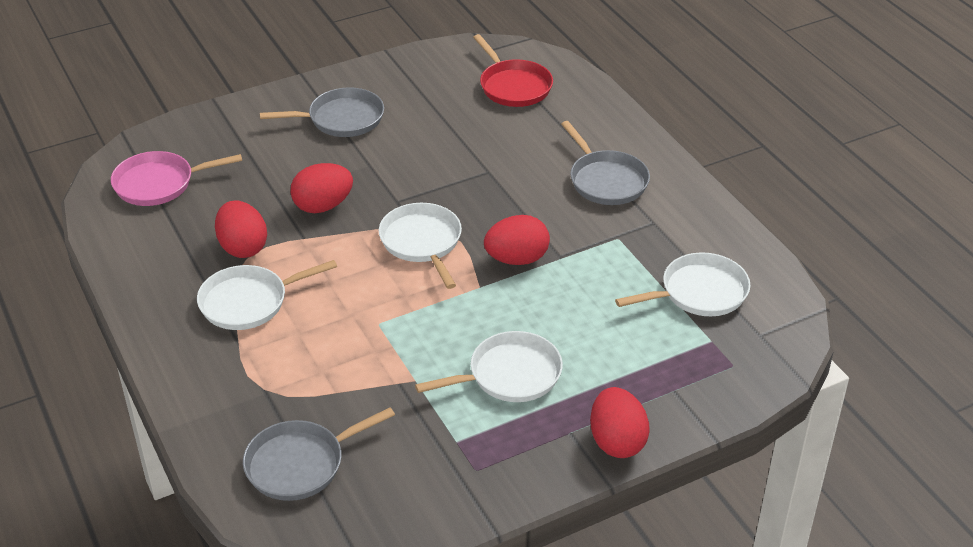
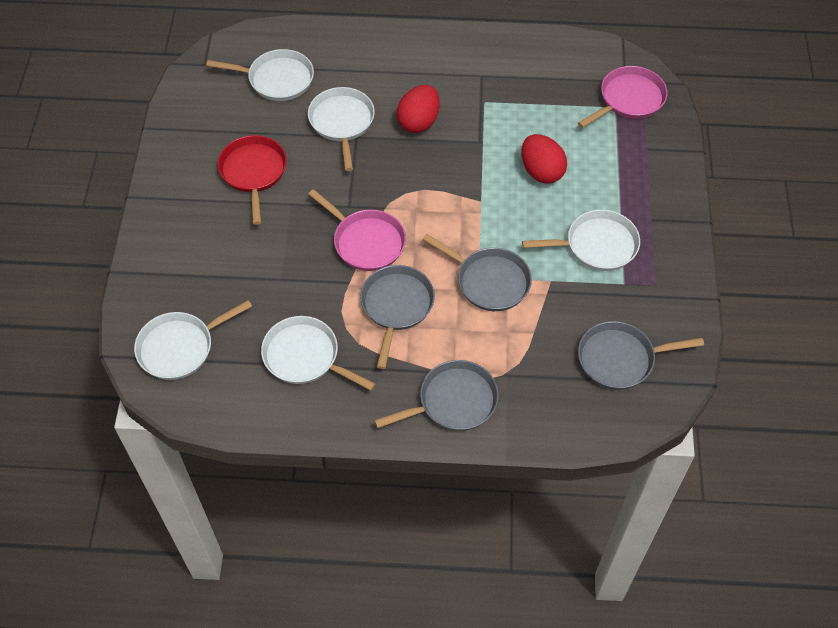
grey pan: [243,407,395,501] [260,87,384,137] [561,121,650,205] = 3 -> [360,265,435,369] [374,360,499,431] [422,234,532,311] [578,321,704,390] = 4
pink pan: [111,151,242,206] = 1 -> [308,189,406,271] [578,66,668,128] = 2
red egg: [215,200,267,258] [290,163,353,213] [484,215,550,265] [590,387,650,458] = 4 -> [397,85,440,133] [521,134,567,184] = 2
white pan: [197,260,337,330] [379,203,462,289] [415,331,563,402] [615,252,751,316] = 4 -> [134,300,252,380] [206,49,314,101] [261,316,376,391] [308,87,375,171] [522,210,640,271] = 5

